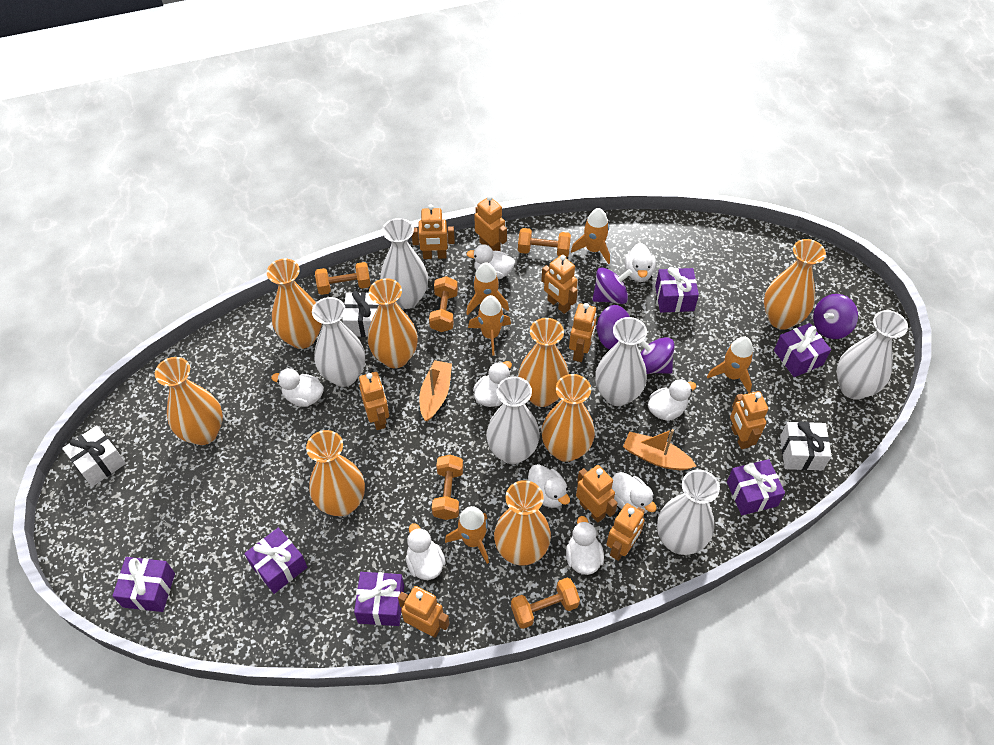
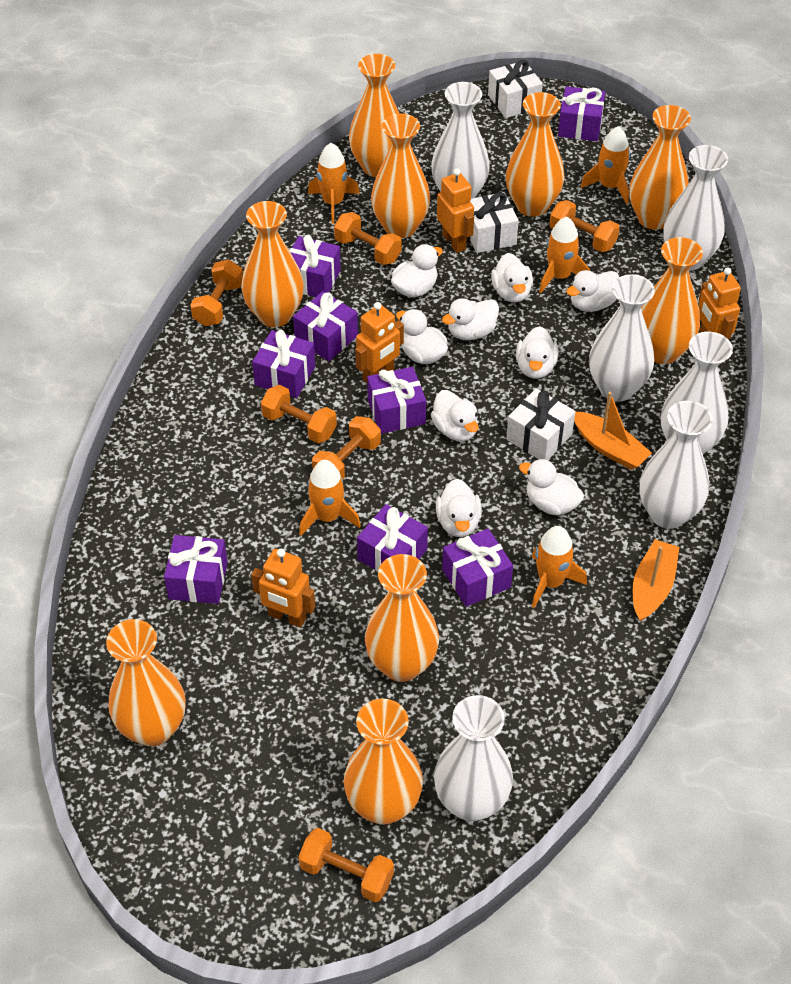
orange dumbbell: [315,262,371,295] [429,276,458,332] [432,455,463,520] [511,578,580,629] [518,228,571,258] = 5 -> [190,260,243,326] [261,385,337,443] [298,828,394,902] [312,416,381,479] [334,212,402,265] [549,200,620,252] = 6
orange robot: [359,372,389,430] [398,586,449,638] [412,204,455,259] [474,195,507,251] [541,255,578,314] [569,303,597,362] [576,465,618,523] [606,503,645,561] [730,391,768,449] = 9 -> [251,549,315,628] [355,302,404,383] [437,168,474,253] [698,267,741,339] = 4
orange vase: [155,357,223,445] [267,259,322,349] [306,430,365,516] [368,278,418,368] [494,480,551,566] [518,318,569,407] [542,374,595,462] [764,239,826,330] = 8 -> [106,619,185,746] [241,201,304,327] [344,699,423,825] [349,54,400,177] [365,554,439,682] [371,114,430,238] [506,92,564,217] [629,105,691,230] [641,237,703,364] = 9
purple gift: [112,557,175,612] [244,528,307,594] [354,572,404,626] [655,267,699,313] [727,459,785,515] [774,323,831,377] = 6 -> [164,535,228,604] [252,330,315,398] [290,235,341,297] [293,291,358,361] [357,504,428,572] [367,367,426,434] [442,529,513,607] [558,86,605,141] = 8
purple spinning top: [593,267,632,304] [596,305,630,350] [640,337,675,374] [813,294,858,339] = 4 -> none = 0

